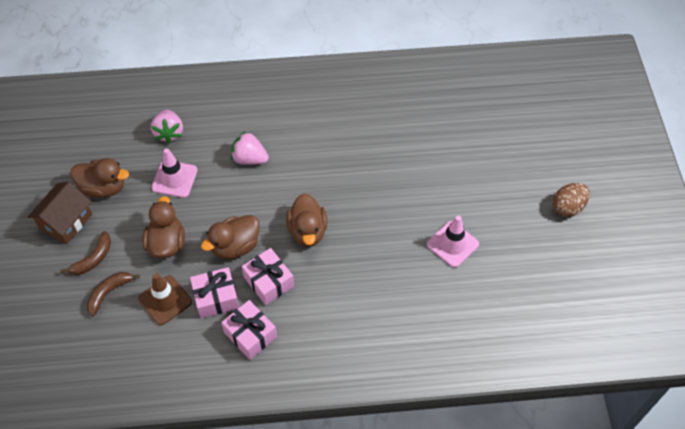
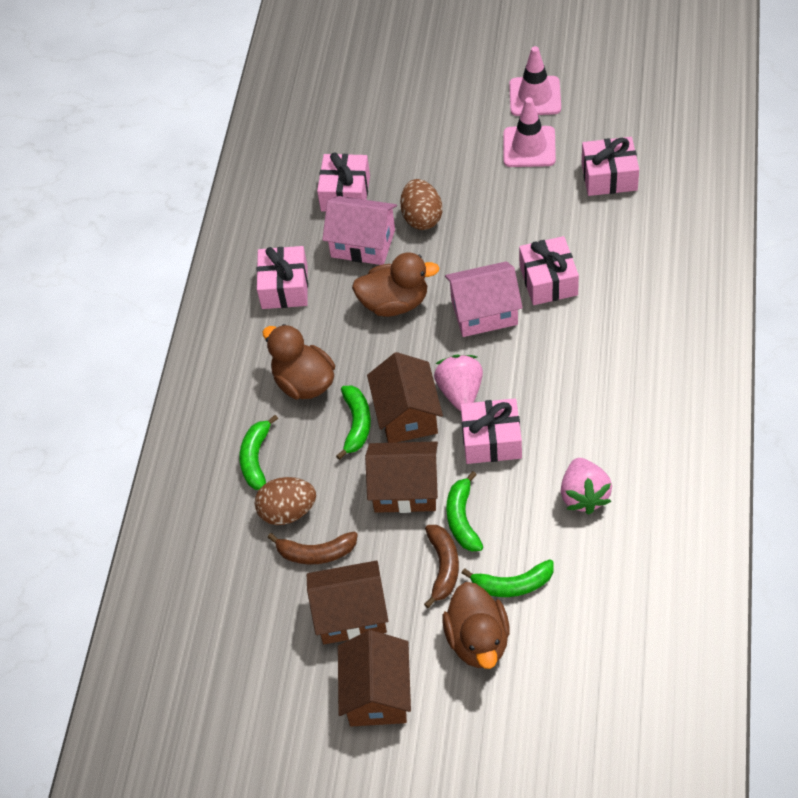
brown duck: [71,158,129,198] [142,196,185,258] [201,215,259,259] [286,193,327,247] = 4 -> [263,324,335,400] [352,253,439,317] [442,582,510,669] = 3
brown egg: [552,183,590,217] = 1 -> [255,477,316,525] [400,179,442,230] = 2
brown house: [28,182,92,244] = 1 -> [307,560,388,644] [338,630,411,726] [365,441,438,513] [367,352,443,443] = 4
brown traffic cone: [138,273,192,325] = 1 -> none = 0
green banana: none = 0 -> [240,415,278,490] [336,386,371,460] [446,471,483,552] [462,559,554,597] = 4
pink gift: [190,267,239,318] [221,300,277,360] [242,248,294,305] = 3 -> [257,246,308,309] [317,152,370,212] [460,398,522,464] [519,236,579,305] [582,137,639,196] = 5
pink house: none = 0 -> [322,196,397,265] [445,261,523,337] = 2

